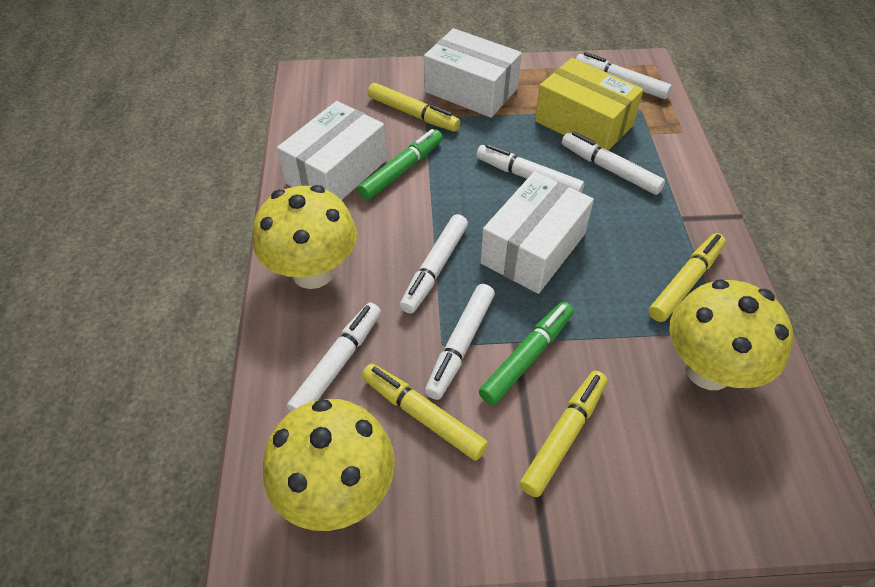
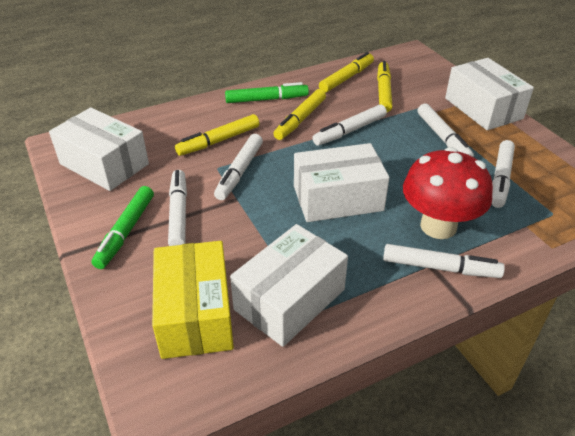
red mushroom: none = 0 -> [403,147,493,239] = 1
white box: [277,101,387,200] [424,28,522,118] [480,171,594,294] = 3 -> [49,107,149,191] [230,224,348,347] [294,143,389,222] [445,58,534,130] = 4
yellow mushroom: [253,185,357,289] [263,399,395,531] [669,280,793,390] = 3 -> none = 0

